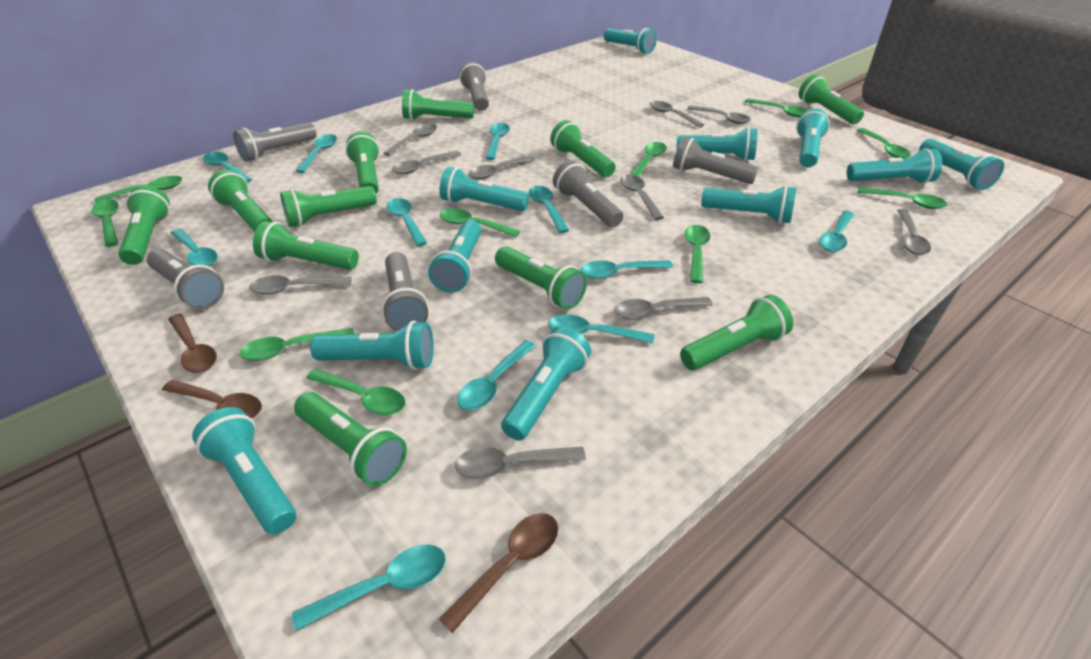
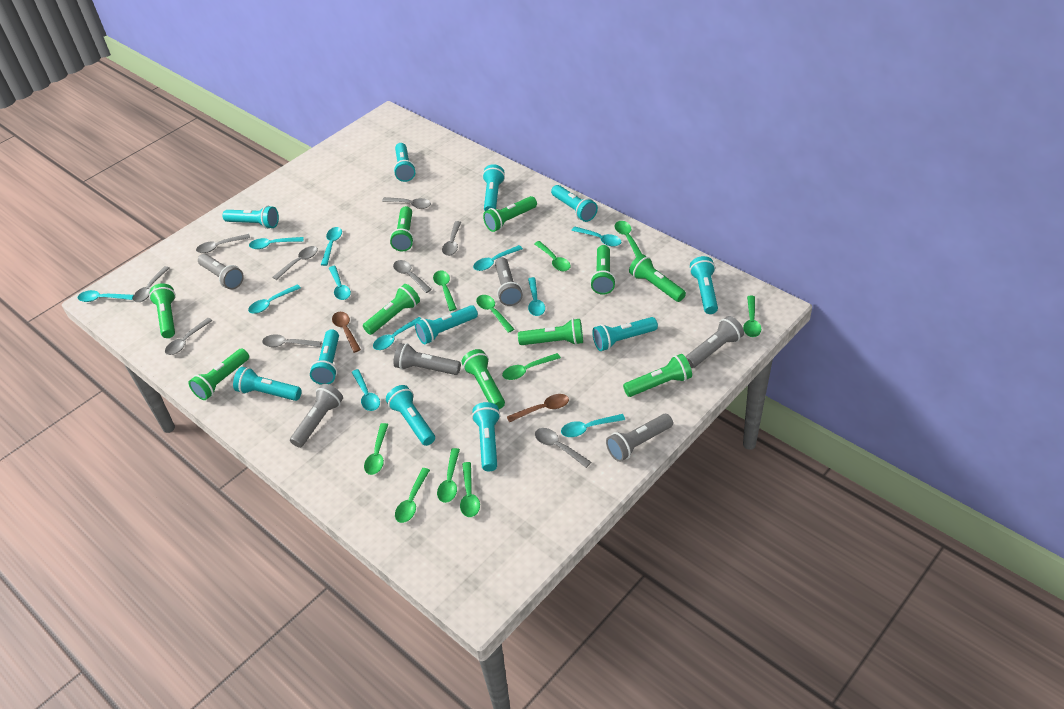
brown spoon: [162,380,262,419] [168,314,217,373] [439,513,558,633] = 3 -> [332,312,361,353] [507,394,569,422] = 2
green flashlight: [118,186,170,265] [208,170,272,232] [253,221,359,270] [280,186,377,227] [294,392,407,486] [345,132,380,193] [402,89,474,120] [495,246,587,310] [550,120,616,177] [680,295,793,370] [798,75,864,124] = 11 -> [149,283,176,338] [189,348,249,400] [363,284,420,335] [390,206,414,251] [462,349,505,409] [483,196,537,232] [518,318,583,345] [590,245,616,295] [623,354,692,397] [629,254,686,302] = 10
grey spoon: [249,275,352,294] [384,124,437,156] [392,151,461,174] [455,447,586,479] [469,156,536,179] [615,297,713,320] [620,174,664,220] [650,101,705,128] [687,106,751,124] [897,209,931,255] = 10 -> [133,266,170,302] [165,318,213,355] [196,234,250,253] [262,334,322,347] [273,246,318,280] [382,197,431,209] [393,260,432,293] [442,221,461,256] [535,428,591,468] = 9

